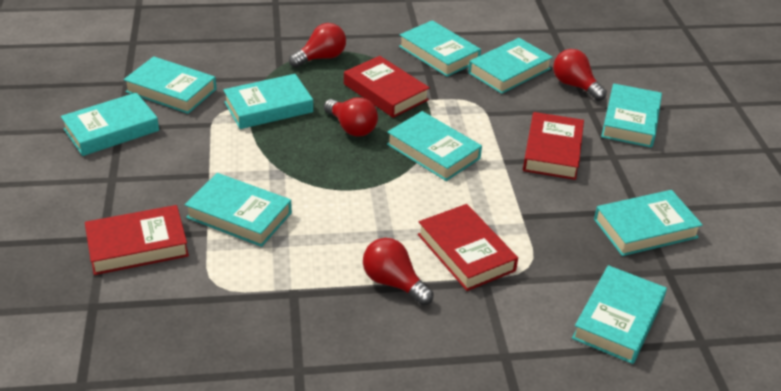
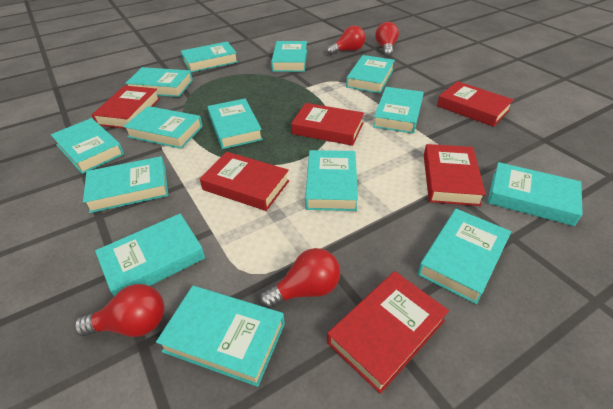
red book: [85,205,189,275] [344,56,430,118] [418,204,518,291] [523,112,584,180] = 4 -> [92,86,160,129] [200,152,289,211] [291,103,364,146] [327,271,449,394] [424,144,486,206] [437,81,514,127] = 6
turquoise book: [61,92,159,156] [123,56,217,114] [185,173,292,247] [223,74,313,129] [387,111,482,181] [399,20,481,77] [468,38,553,94] [572,265,667,364] [594,190,703,256] [601,83,662,148] = 10 -> [51,118,124,174] [83,156,168,213] [95,213,205,296] [123,106,203,149] [125,67,193,97] [156,286,285,387] [181,42,238,72] [207,99,263,149] [271,41,307,72] [305,150,358,211] [346,55,395,93] [373,87,424,134] [418,209,511,304] [488,162,583,226] = 14

